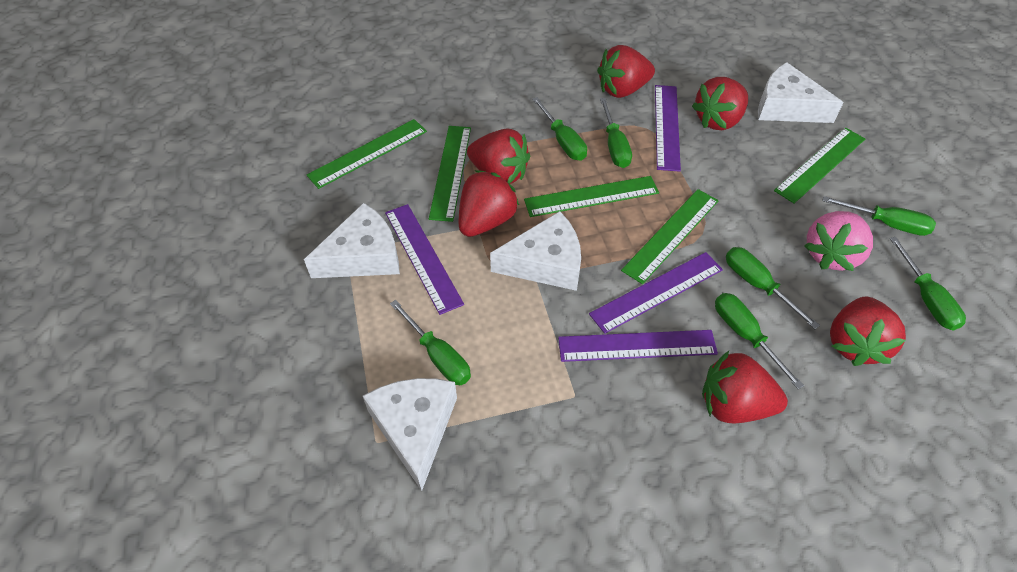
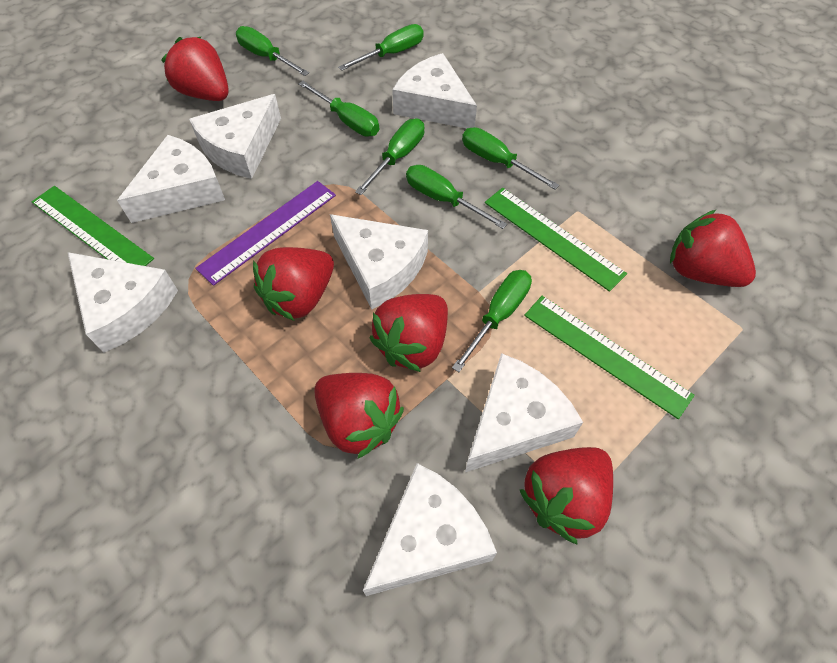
green ruler: [307,119,427,189] [429,126,471,222] [524,176,659,217] [621,189,719,284] [774,128,865,204] = 5 -> [32,186,154,266] [485,188,627,292] [524,296,695,419] = 3
pink strawberry: [804,211,873,271] = 1 -> none = 0
purple ruler: [385,204,464,315] [558,330,718,362] [589,252,723,334] [655,85,681,172] = 4 -> [195,181,336,286] = 1
white cheese: [304,203,400,278] [363,378,457,491] [490,211,581,291] [758,62,844,123] = 4 -> [68,252,178,353] [117,135,225,223] [189,94,281,179] [330,214,428,309] [363,463,497,596] [392,53,477,128] [465,353,583,472] = 7

